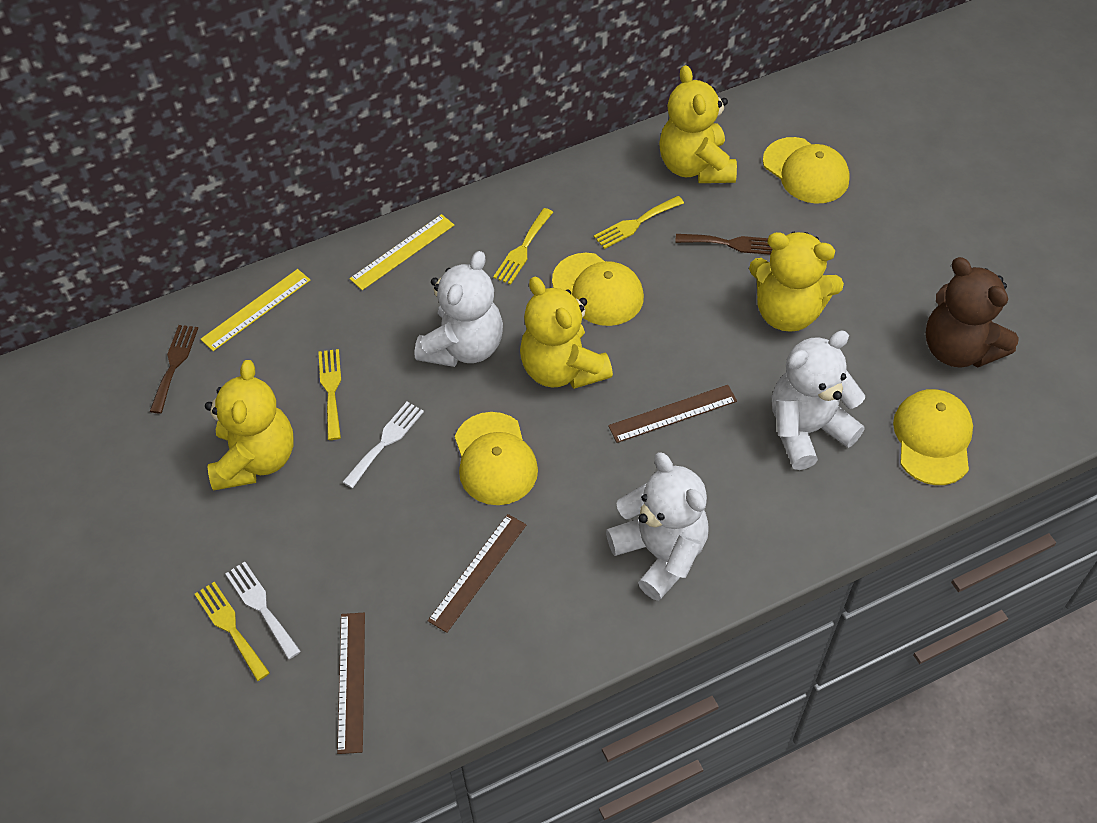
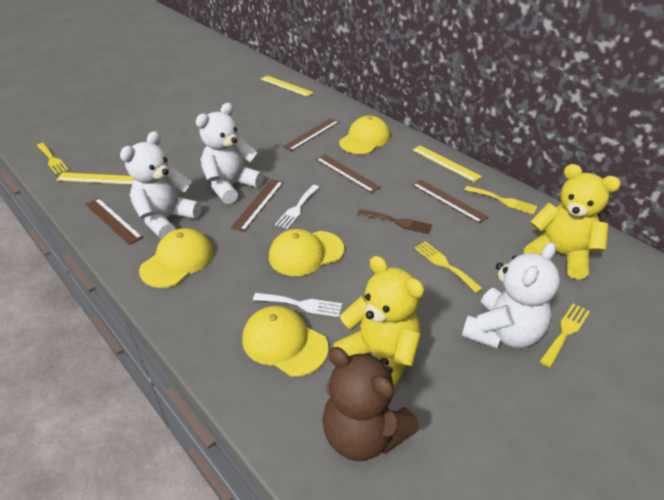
brown fork: [150,325,198,414] [675,234,773,255] = 2 -> [357,209,432,234] = 1
brown ruler: [337,613,365,754] [428,514,526,633] [608,385,737,443] = 3 -> [85,198,143,245] [231,179,284,231] [283,118,339,151] [316,155,381,193] [412,179,488,224] = 5
yellow ruler: [200,269,310,351] [349,214,454,290] = 2 -> [57,172,135,185] [261,76,314,97] [412,145,482,182] = 3
yellow teddy bear: [205,360,294,490] [520,277,613,389] [659,65,737,183] [749,232,844,332] = 4 -> [333,256,424,388] [524,164,621,280] = 2

